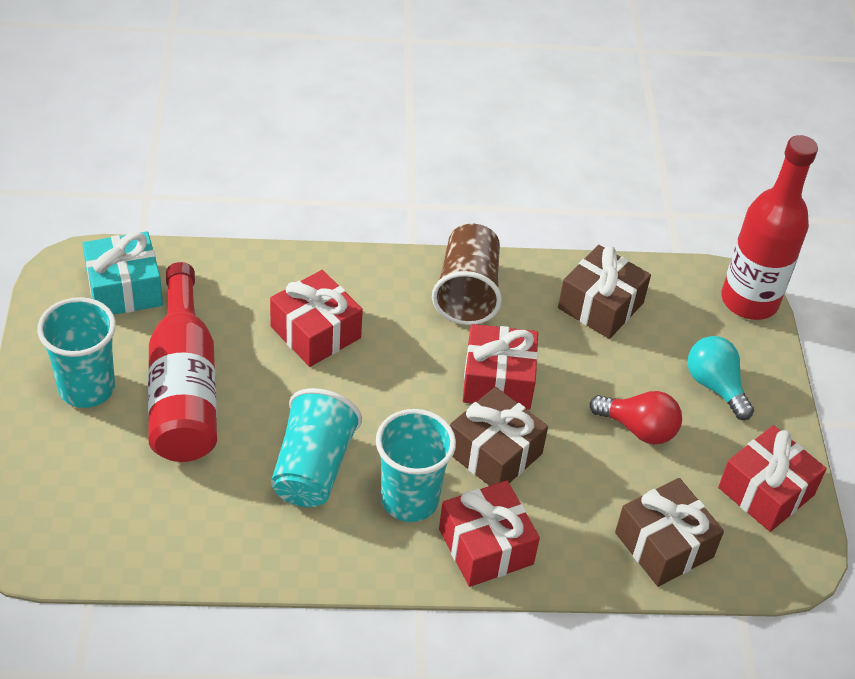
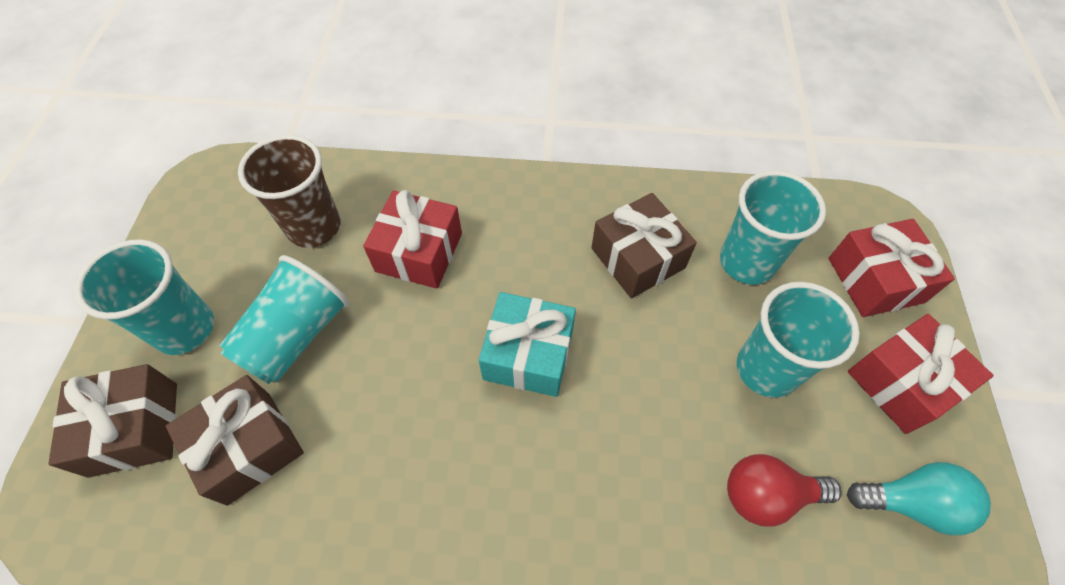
red bottle: [148,262,217,462] [721,135,818,320] = 2 -> none = 0
red gift: [270,270,363,367] [439,480,540,587] [463,324,538,410] [718,425,827,532] = 4 -> [363,190,462,289] [829,219,955,317] [848,314,994,434] = 3
turquoise cup: [37,297,116,408] [271,388,362,507] [376,409,456,522] = 3 -> [75,239,214,355] [219,255,349,384] [720,170,826,285] [737,282,860,398] = 4

